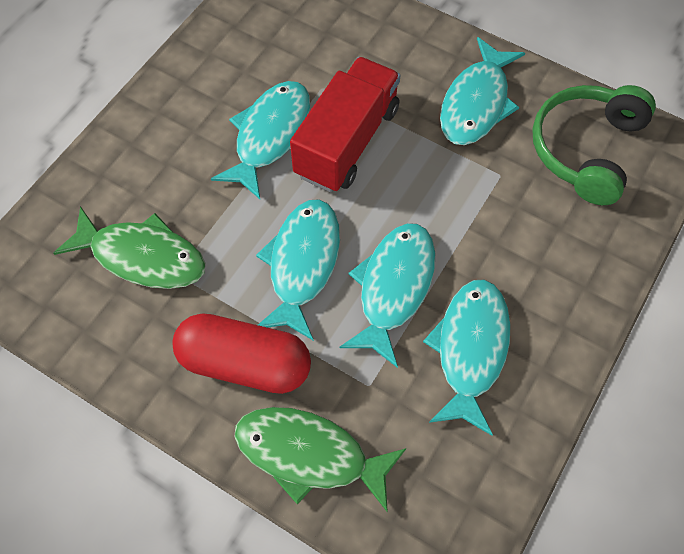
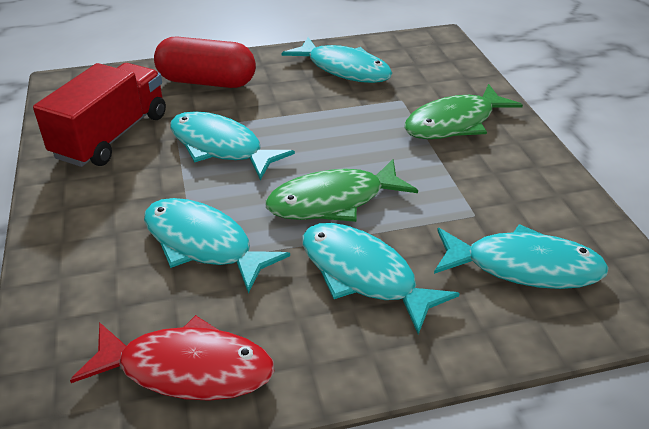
green headphones: [532,85,656,205] = 1 -> none = 0
red fish: none = 0 -> [70,315,275,401] = 1

